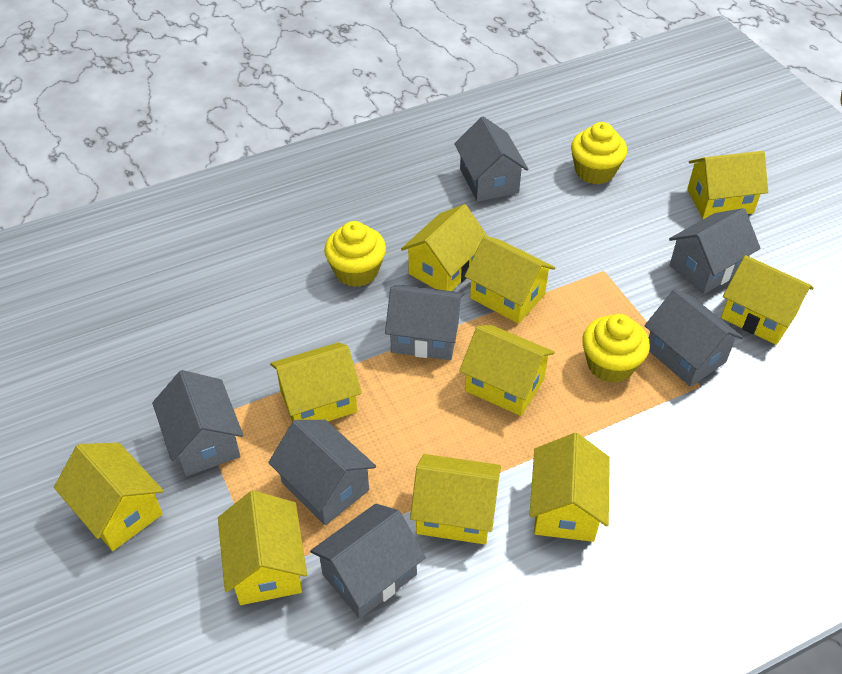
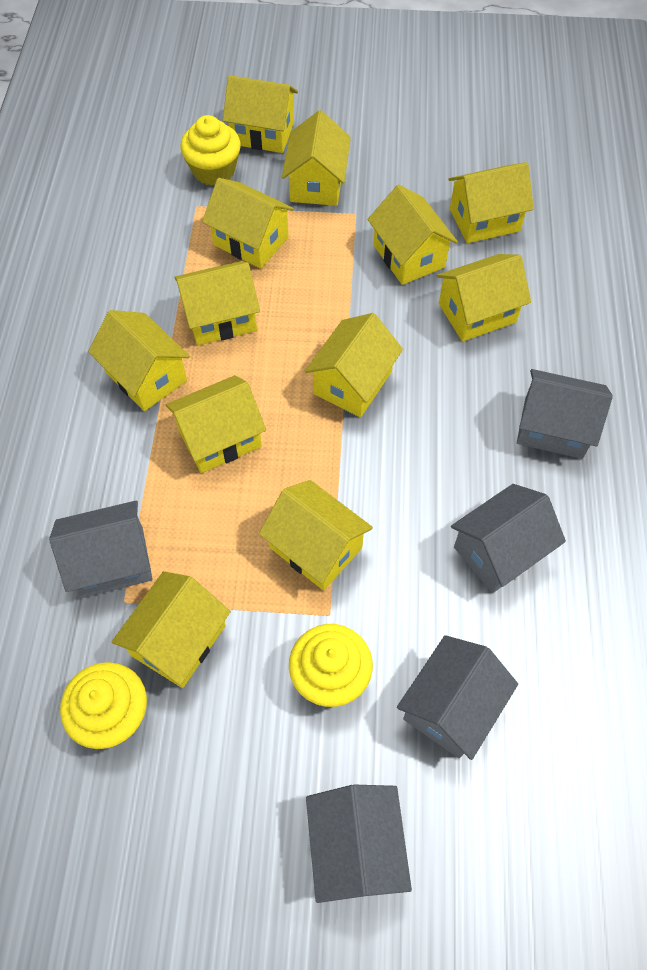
grey house: [152,370,243,476] [268,420,376,525] [310,504,426,618] [385,285,465,360] [454,116,528,202] [644,289,743,387] [669,208,761,294] = 7 -> [49,500,152,598] [306,785,412,903] [397,635,518,760] [451,484,566,593] [517,369,613,459] = 5
yellow house: [54,443,164,551] [218,490,307,605] [270,342,362,422] [401,204,487,291] [410,454,501,544] [459,325,555,416] [465,236,555,324] [529,433,610,542] [687,151,768,219] [721,255,814,345] = 10 -> [88,310,190,411] [112,571,231,688] [166,375,266,473] [174,261,260,345] [202,178,294,269] [223,75,298,153] [259,480,373,591] [282,110,351,206] [304,313,403,417] [368,185,458,285] [436,254,531,342] [449,162,534,243] = 12

